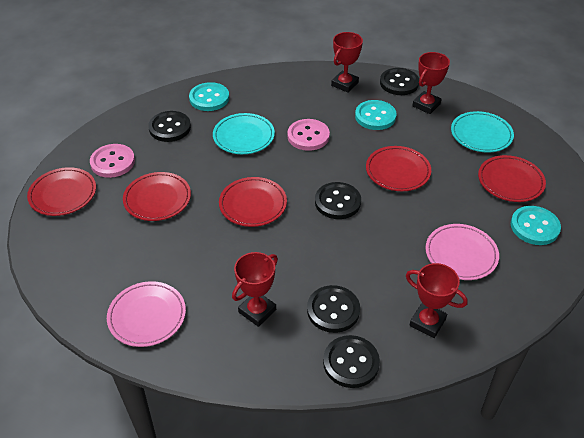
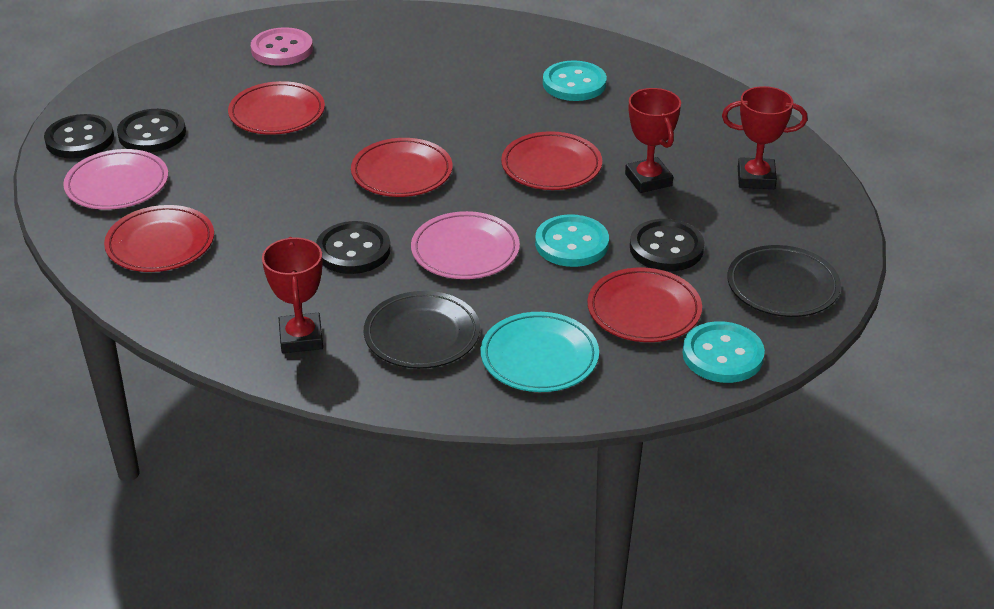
black button: [148,111,191,142] [307,285,360,333] [315,182,361,219] [323,335,380,388] [380,68,419,95] = 5 -> [44,114,114,159] [117,109,186,153] [316,221,391,274] [630,219,705,271] = 4
black plate: none = 0 -> [364,291,480,369] [727,245,841,317] = 2
pink button: [90,144,135,178] [287,119,330,151] = 2 -> [251,27,313,66] = 1
red trophy: [232,252,278,327] [331,32,363,92] [406,263,468,338] [412,52,450,114] = 4 -> [262,237,323,353] [625,88,681,193] [722,86,807,189] = 3
turquoise plate: [213,113,275,154] [451,111,514,152] = 2 -> [481,312,599,392] = 1

